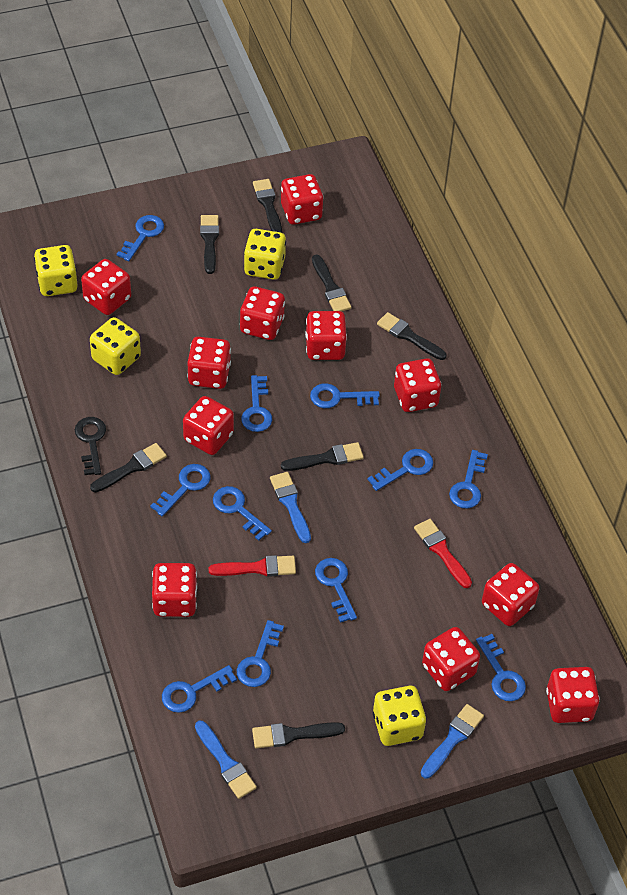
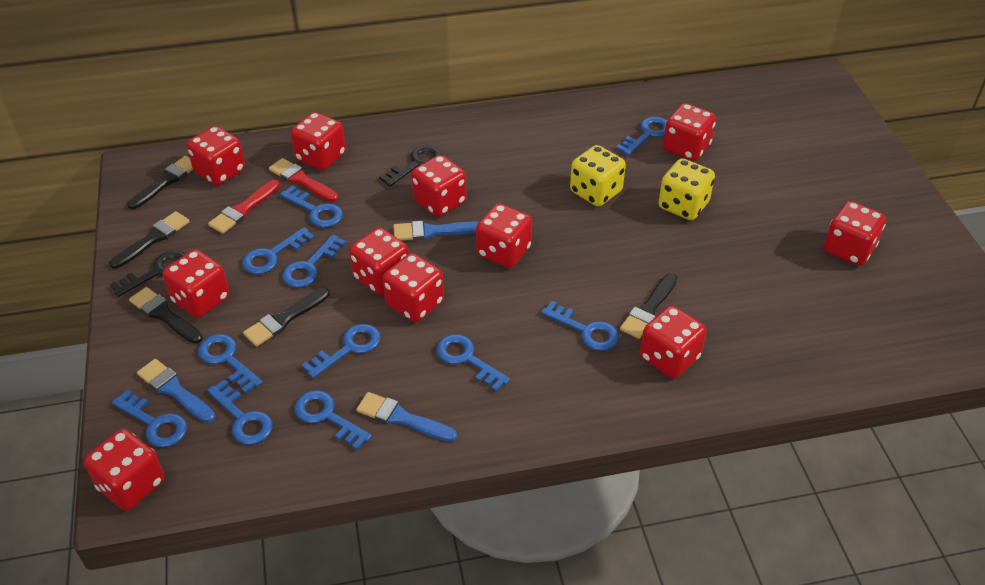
black brush: [90,443,167,493] [200,215,219,274] [252,722,345,748] [253,179,282,233] [281,442,364,471] [312,254,351,311] [377,312,447,360] = 7 -> [110,211,190,269] [127,156,193,209] [129,287,203,344] [243,288,330,346] [620,273,677,339] = 5
black key: [75,417,106,475] = 1 -> [110,250,185,297] [379,145,442,187] = 2
yellow dice: [34,245,78,296] [90,317,141,375] [244,229,286,280] [373,686,426,746] = 4 -> [570,145,626,207] [658,158,715,220] = 2

